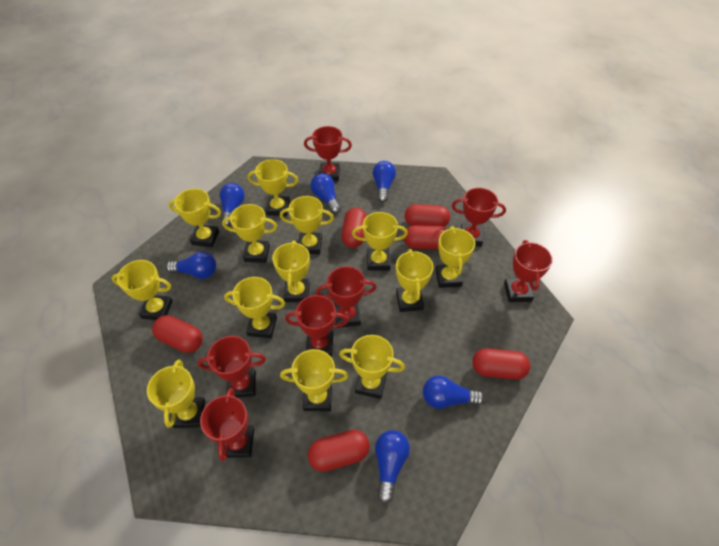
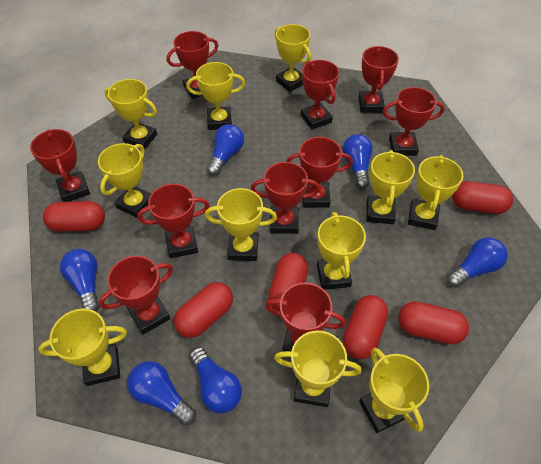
red trophy: [198,336,266,398] [200,388,254,461] [285,295,349,356] [304,126,352,181] [316,266,377,328] [452,188,506,246] [504,240,553,302] = 7 -> [30,129,90,202] [99,256,173,335] [137,184,210,258] [167,31,218,99] [251,162,320,234] [265,282,346,351] [286,137,353,208] [301,60,339,130] [358,46,399,113] [382,87,445,156] = 10
yellow trophy: [112,260,173,320] [147,360,206,428] [169,189,221,247] [222,204,277,263] [224,277,285,338] [248,159,298,216] [272,240,310,302] [280,196,334,254] [280,349,349,411] [339,335,405,399] [352,212,408,271] [396,249,434,312] [435,226,475,288] = 13 -> [38,309,127,386] [98,143,151,218] [105,79,157,149] [186,62,245,130] [205,188,277,261] [274,331,361,407] [275,24,311,92] [317,212,366,290] [359,348,429,433] [366,150,415,224] [408,155,463,230] = 11

